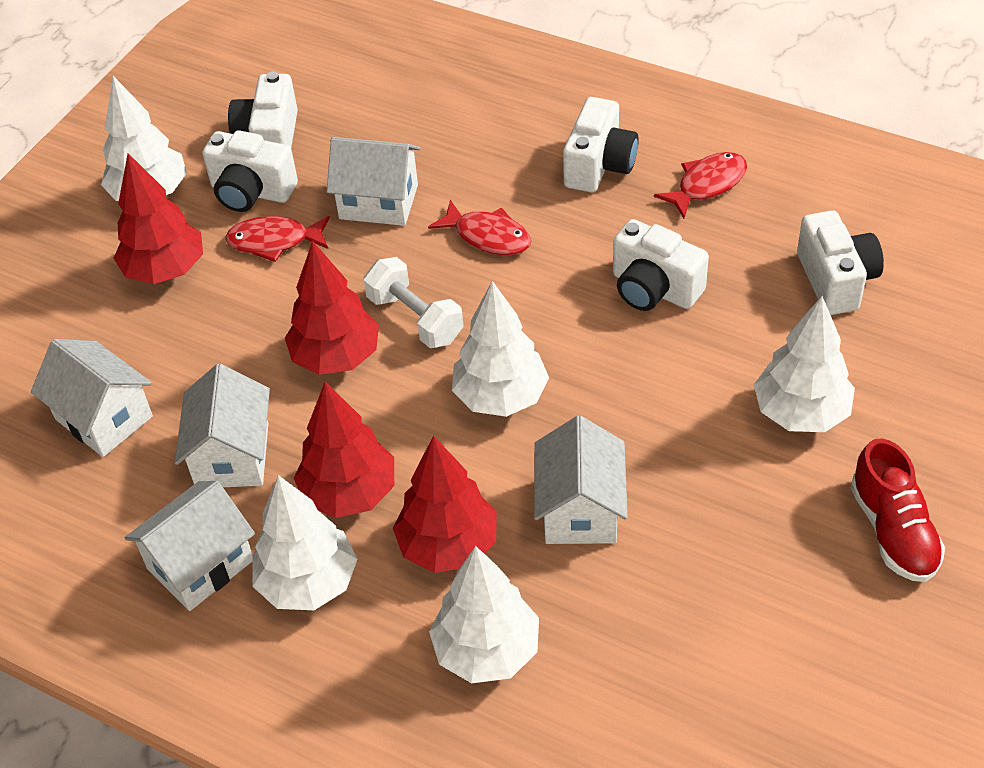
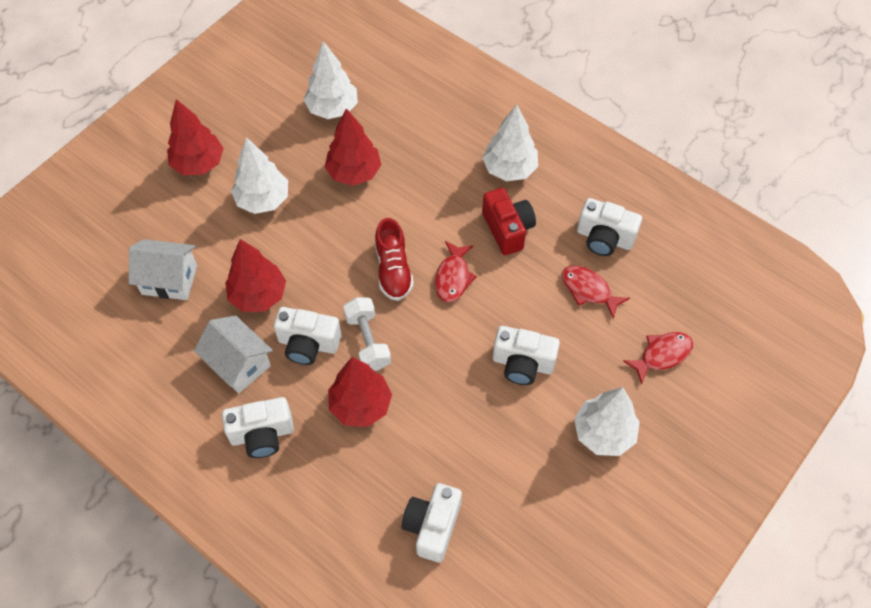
red camera: none = 0 -> [482,188,536,255] = 1
white house: [31,339,153,457] [125,481,255,611] [175,364,270,487] [327,137,420,226] [534,416,628,544] = 5 -> [129,239,197,300] [194,316,273,394] = 2
white tree: [101,76,187,201] [253,475,357,610] [429,546,539,683] [452,281,549,417] [754,296,855,432] = 5 -> [231,137,288,214] [303,41,358,119] [482,105,538,181] [574,387,640,456] = 4

